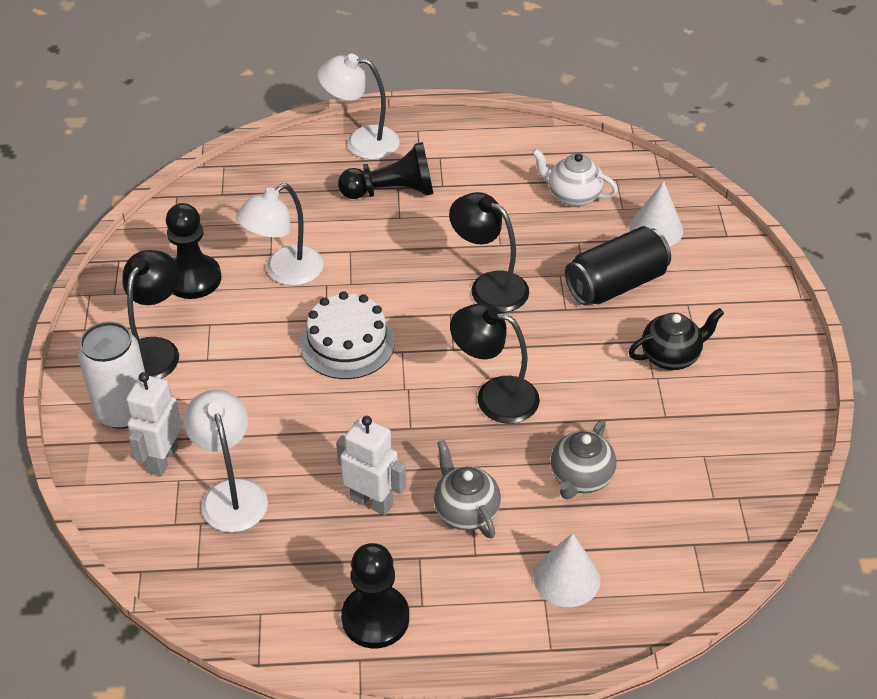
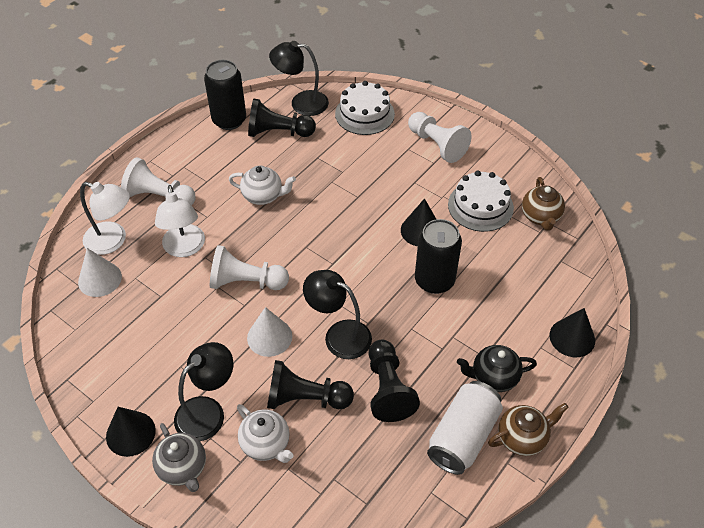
black can: [565,226,671,305] = 1 -> [204,60,246,130] [415,219,462,294] = 2
black cone: none = 0 -> [106,407,156,457] [401,198,436,246] [549,308,595,357] = 3
brown teapot: none = 0 -> [488,403,569,456] [522,177,565,231] = 2
grey teapot: [434,440,501,539] [551,420,616,499] = 2 -> [152,423,206,492] = 1
white cake: [300,291,395,379] = 1 -> [335,81,395,135] [448,171,514,232] = 2
white lamp: [184,390,268,532] [236,183,324,286] [317,54,400,160] = 3 -> [80,182,130,255] [155,185,205,257] = 2
white pawn: none = 0 -> [121,157,196,205] [210,245,289,290] [408,112,472,163] = 3
white robot: [126,372,182,476] [336,416,406,516] = 2 -> none = 0
white teapot: [532,148,618,207] = 1 -> [229,166,296,205] [237,404,294,463] = 2

